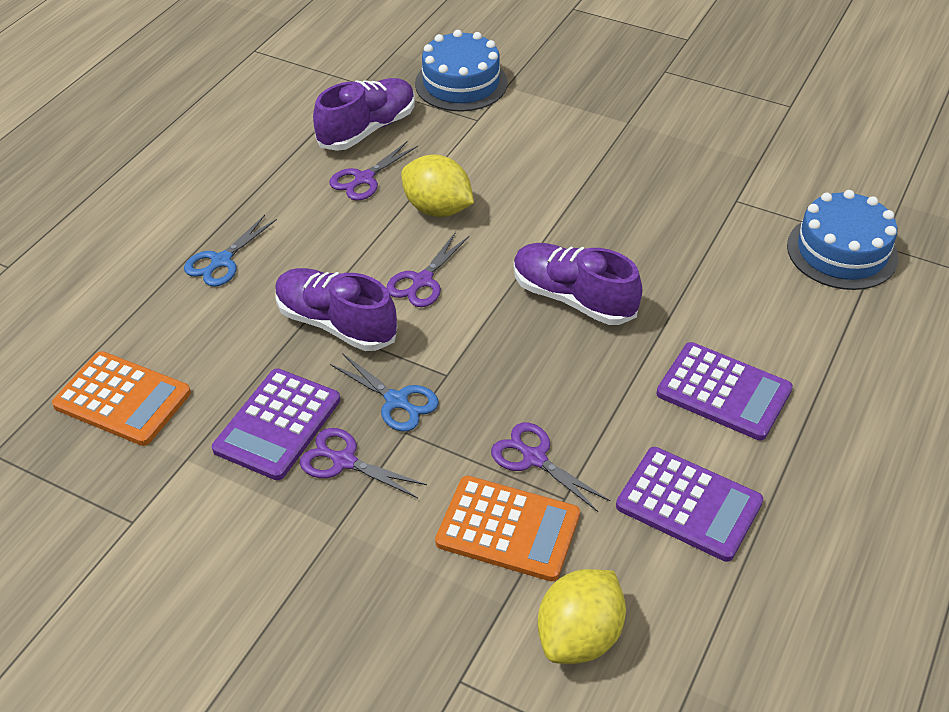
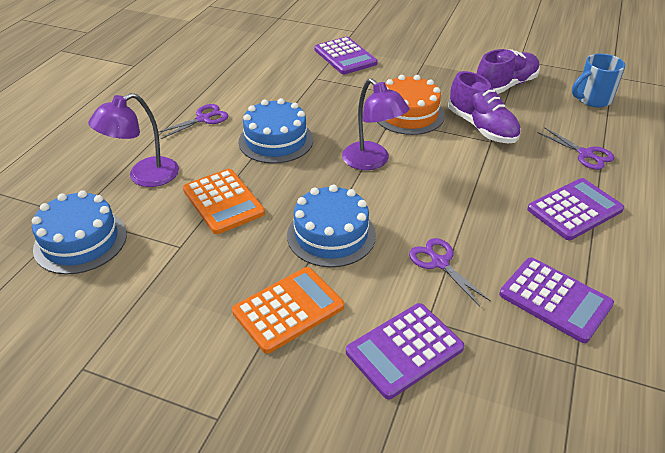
blue cake: [415,30,508,111] [787,190,898,290] = 2 -> [32,190,127,274] [239,98,313,164] [287,185,376,267] = 3
blue mug: none = 0 -> [572,53,625,107] = 1
blue scissors: [184,215,277,287] [330,353,439,432] = 2 -> none = 0
orange cake: none = 0 -> [377,75,445,135] = 1
purple calculator: [212,369,340,480] [616,447,763,562] [656,342,793,441] = 3 -> [314,37,378,74] [346,303,464,399] [499,258,614,343] [527,178,624,240] = 4
purple lamp: none = 0 -> [88,93,179,187] [342,78,410,170] = 2
purple scissors: [300,428,427,498] [329,141,418,201] [386,232,469,307] [491,423,610,512] = 4 -> [158,104,228,139] [409,238,491,306] [537,127,615,170] = 3
purple shoe: [275,268,397,351] [313,78,415,151] [514,243,642,325] = 3 -> [448,71,521,143] [477,49,540,94] = 2
yellow lemon: [401,155,474,217] [538,569,626,664] = 2 -> none = 0

